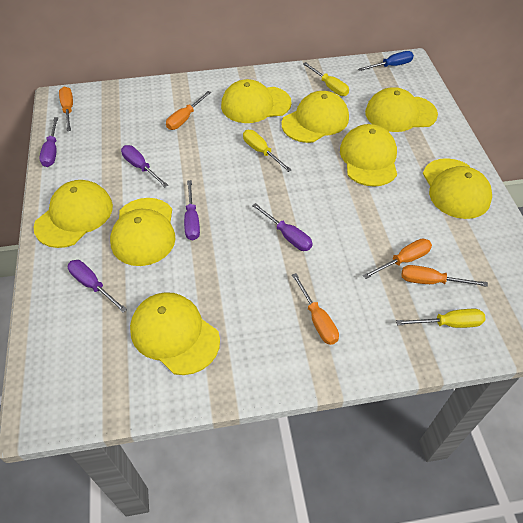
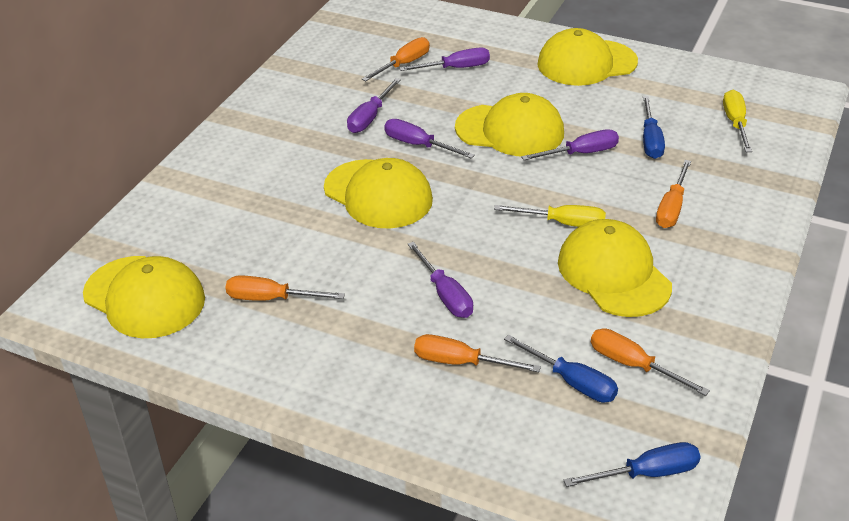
blue screwdriver: [358,51,414,71] = 1 -> [504,335,618,403] [563,442,701,487] [643,96,665,159] = 3
yellow cap: [34,180,113,248] [110,198,176,266] [130,292,220,375] [221,79,292,123] [282,91,349,143] [340,124,397,187] [365,87,438,132] [423,158,492,219] = 8 -> [83,256,205,338] [324,158,433,229] [455,93,564,156] [538,28,638,86] [558,219,672,317] = 5
yellow screwdriver: [243,130,291,172] [303,62,349,96] [396,309,485,328] = 3 -> [494,205,606,227] [723,90,752,152] = 2

